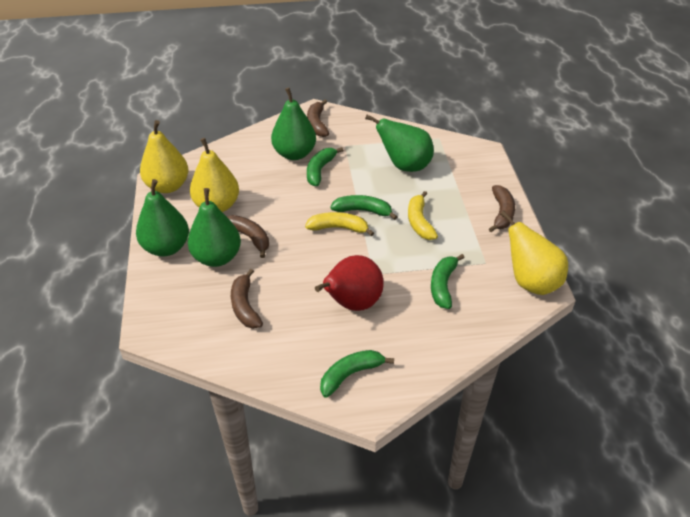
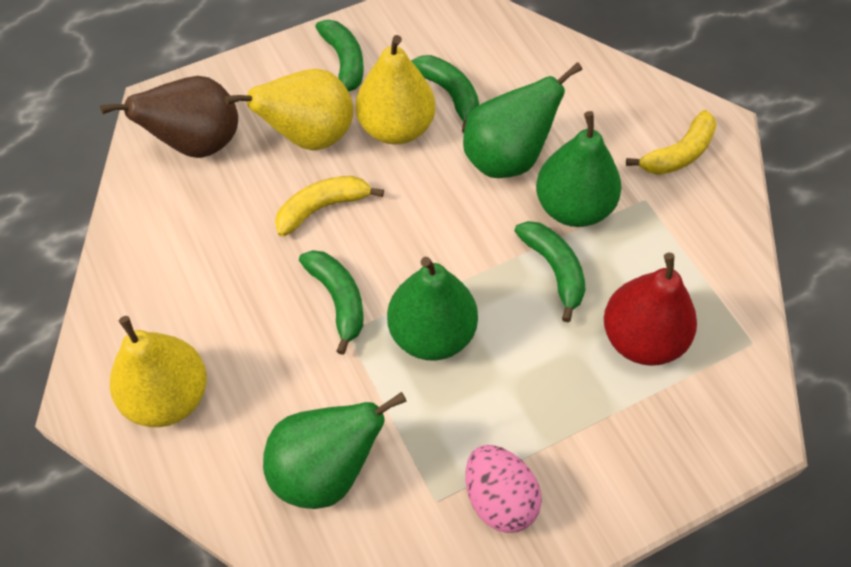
brown banana: [227,215,269,258] [231,269,263,329] [307,99,329,137] [489,185,515,232] = 4 -> none = 0
brown pear: none = 0 -> [100,76,238,158] = 1
pink egg: none = 0 -> [465,445,542,533] = 1

